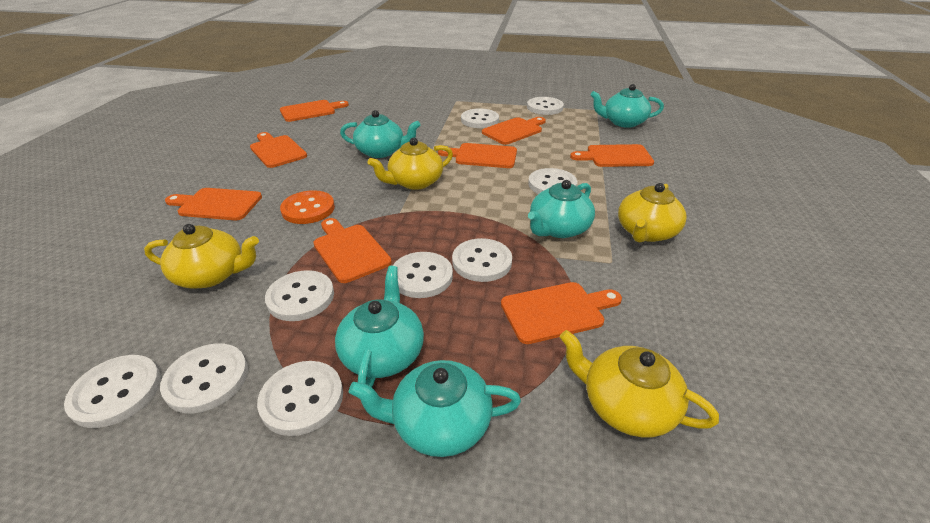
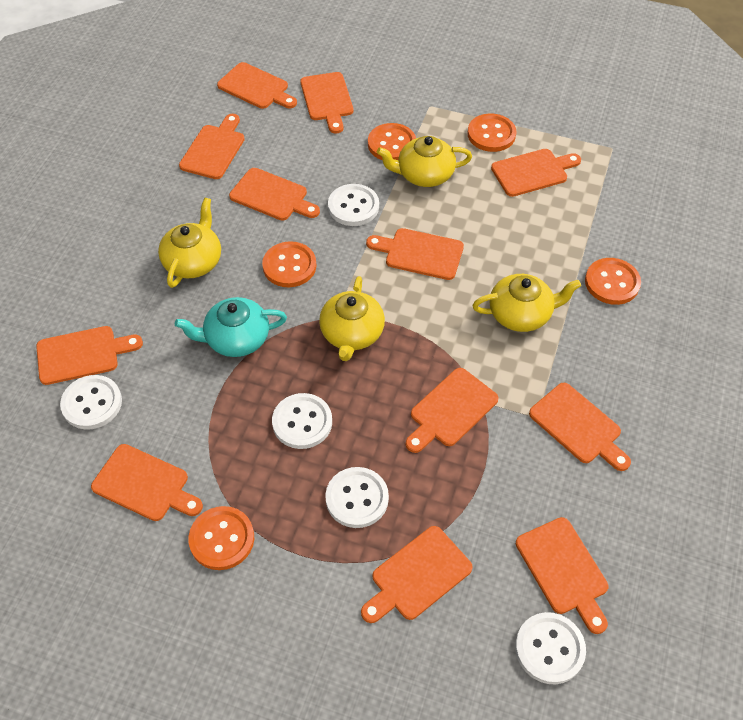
orange button: [280,190,335,224] = 1 -> [188,506,254,570] [262,241,316,287] [368,123,416,160] [468,113,516,152] [585,258,641,305] = 5
orange cutting board: [165,188,262,220] [250,132,307,168] [280,100,349,122] [313,218,392,283] [438,143,517,168] [482,117,546,145] [501,282,622,344] [570,144,654,167] = 8 -> [36,326,143,385] [91,444,203,521] [179,114,245,179] [217,62,297,109] [229,168,320,221] [300,72,354,133] [361,526,473,623] [366,228,464,280] [406,368,499,453] [491,149,581,197] [516,517,608,634] [529,383,631,471] = 12
turquoise teapot: [335,266,424,387] [340,110,420,158] [349,360,521,457] [528,180,595,238] [590,84,664,128] = 5 -> [175,297,287,357] = 1
white button: [64,355,161,428] [160,343,248,413] [257,361,343,436] [265,270,334,321] [393,252,453,298] [452,238,512,282] [461,108,499,128] [527,97,564,115] [528,168,577,194] = 9 -> [60,375,122,430] [272,393,332,449] [325,467,389,528] [328,184,379,226] [515,612,586,684] = 5

